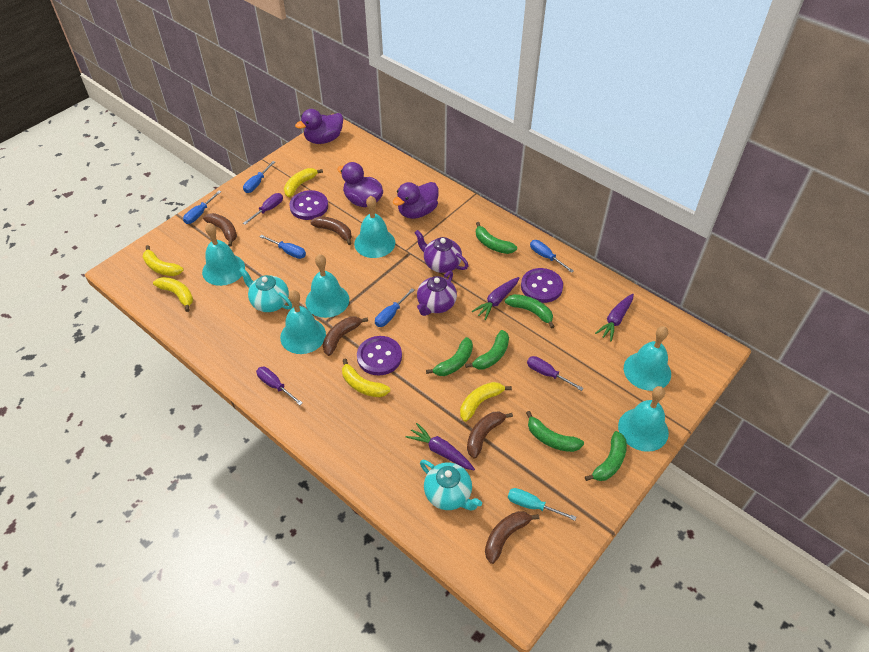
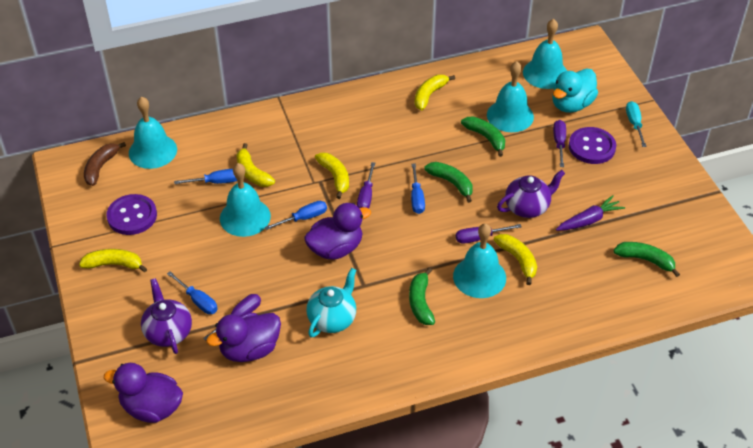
blue screwdriver: [183,191,221,224] [243,161,275,193] [260,235,306,259] [375,288,414,327] [530,240,574,273] = 5 -> [167,271,218,314] [174,169,237,184] [265,201,327,230] [411,163,425,214] = 4
brown banana: [203,213,237,247] [310,216,352,245] [323,316,368,356] [467,412,513,459] [485,511,539,564] = 5 -> [84,142,126,186] = 1
green banana: [426,337,473,376] [465,330,509,369] [476,222,517,254] [505,294,555,329] [526,411,584,452] [585,431,627,481] = 6 -> [409,268,435,325] [424,162,473,203] [461,116,505,157] [614,242,680,277] = 4
purple button: [290,190,328,220] [357,336,402,376] [521,268,563,303] = 3 -> [106,194,157,235] [569,127,616,164] = 2
purple carrot: [406,423,475,470] [472,277,520,320] [595,294,634,341] = 3 -> [556,195,625,231] = 1
purple screwdriver: [243,193,283,225] [256,367,303,405] [527,356,584,391] = 3 -> [203,294,261,340] [357,162,375,209] [456,224,521,244] [553,120,566,167] = 4
turquoise bell: [202,223,245,286] [280,290,326,354] [306,254,349,318] [354,196,395,258] [618,386,669,452] [624,326,671,391] = 6 -> [129,96,177,169] [220,163,271,237] [453,223,506,298] [487,61,534,132] [523,19,567,89] = 5
turquoise duck: none = 0 -> [552,69,598,113] = 1
turquoise teapot: [239,268,292,312] [420,460,482,510] = 2 -> [306,268,356,337] = 1

